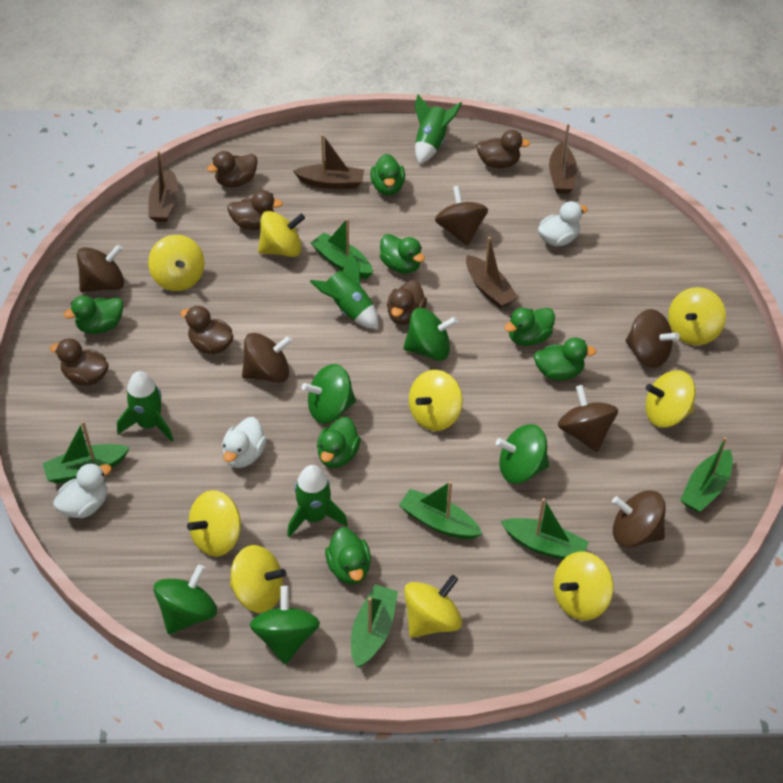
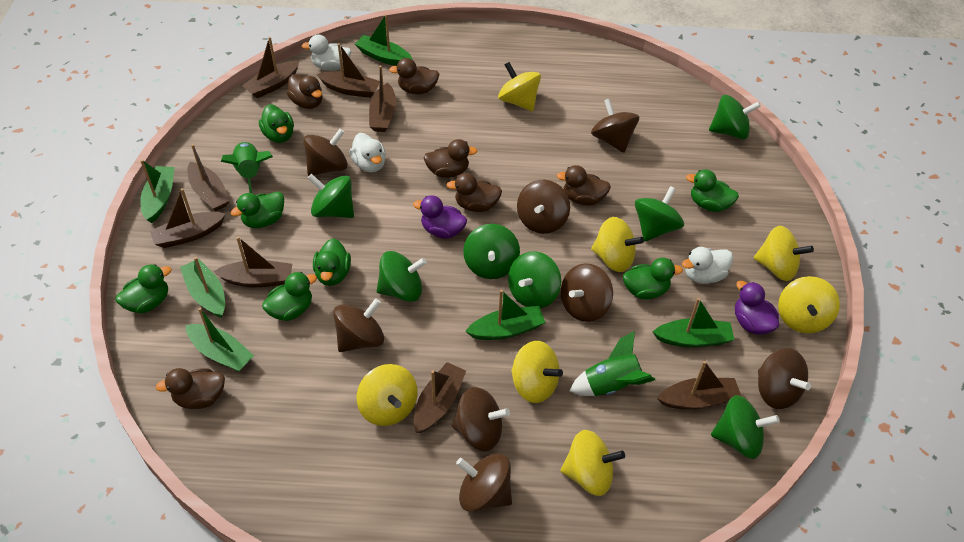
brown boat: [148,151,179,222] [293,134,364,189] [466,237,519,308] [549,124,577,194] = 4 -> [150,188,226,248] [187,144,230,211] [213,237,292,287] [242,37,299,98] [317,43,380,98] [369,66,396,132] [414,362,466,433] [657,361,741,409] = 8
brown spinning top: [77,244,124,292] [242,333,292,383] [435,186,488,246] [558,385,618,452] [612,490,666,547] [625,309,680,368] = 6 -> [303,129,348,176] [333,298,384,352] [452,387,510,451] [456,453,512,512] [517,180,570,234] [561,263,613,322] [591,98,639,153] [758,348,811,409] = 8
green rocket: [117,371,173,442] [287,465,348,537] [310,251,378,329] [415,94,462,164] = 4 -> [221,142,273,193] [569,331,655,396] = 2
green spinning top: [154,564,217,634] [250,586,320,664] [302,364,356,424] [403,308,458,361] [496,424,549,484] = 5 -> [308,174,354,218] [377,251,427,302] [463,224,520,279] [508,251,561,309] [635,186,684,242] [709,95,761,140] [711,395,780,459] = 7
purple duck: none = 0 -> [413,195,467,239] [735,281,779,335] = 2
yellow spinning top: [148,235,205,291] [187,490,241,557] [230,545,286,613] [258,211,305,257] [404,575,462,638] [409,370,463,431] [554,552,613,621] [645,370,696,428] [668,287,726,345] = 9 -> [357,364,417,426] [498,62,541,111] [511,341,563,403] [561,430,625,496] [591,217,644,272] [754,226,814,281] [778,276,840,334] = 7

